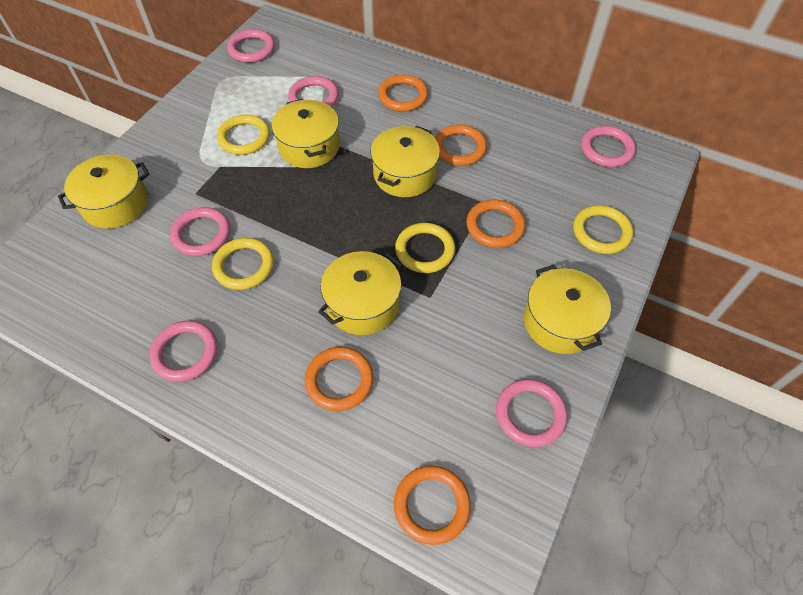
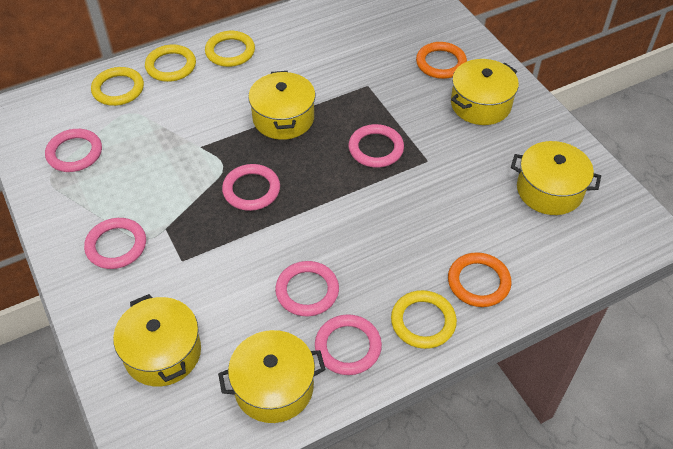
orange ring: [305,347,373,411] [378,75,428,112] [394,466,471,545] [435,125,487,166] [466,200,525,248] = 5 -> [416,42,467,79] [448,252,512,307] = 2

